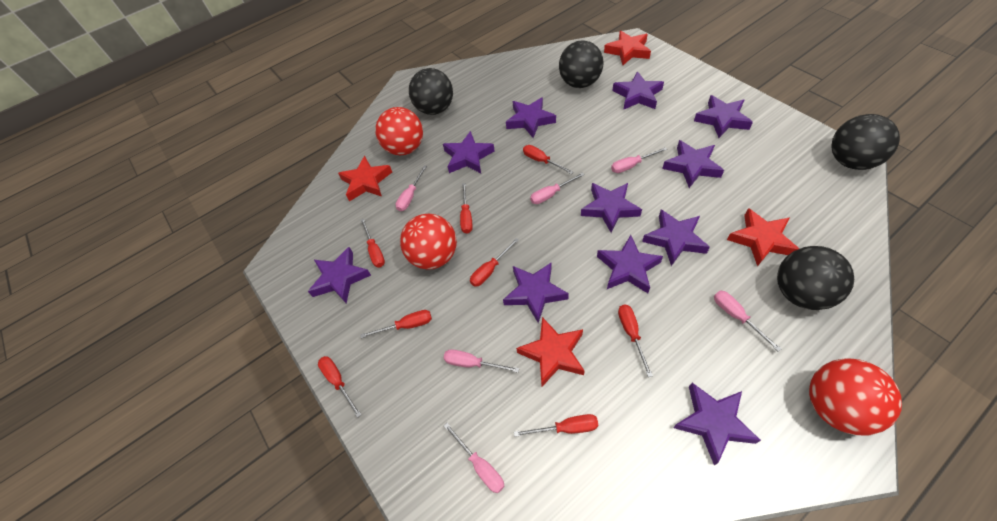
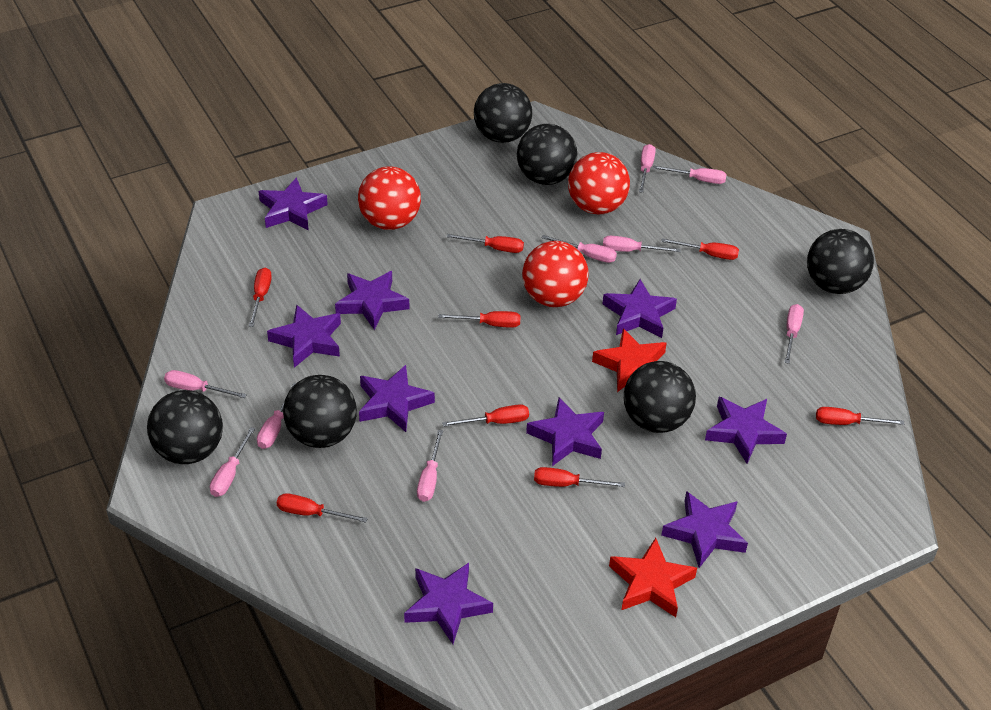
black ball: [409,68,453,115] [559,41,604,88] [777,246,854,310] [832,114,900,170] = 4 -> [147,390,223,464] [283,375,357,448] [474,83,532,143] [517,124,577,185] [624,361,696,433] [807,229,874,294] = 6
pink screwdriver: [396,165,427,211] [444,349,519,373] [444,423,505,493] [530,172,585,204] [611,147,667,173] [714,291,781,351] = 6 -> [164,370,247,398] [210,427,255,497] [257,383,296,449] [417,430,443,502] [542,235,617,263] [603,236,681,252] [639,144,656,193] [653,166,727,184] [784,304,804,364] = 9
purple star: [308,247,371,304] [443,131,495,173] [503,262,569,323] [506,97,556,138] [581,183,642,233] [597,235,663,293] [612,71,664,110] [642,209,710,266] [662,140,724,188] [673,383,761,465] [694,95,753,138] = 11 -> [259,177,328,231] [267,304,341,368] [335,271,409,330] [359,365,435,432] [404,563,493,644] [526,397,604,466] [602,279,677,338] [661,491,748,568] [705,397,787,463] = 9
red star: [338,156,392,201] [516,317,584,387] [604,31,651,65] [727,208,799,267] = 4 -> [592,328,667,392] [609,538,697,617] = 2

